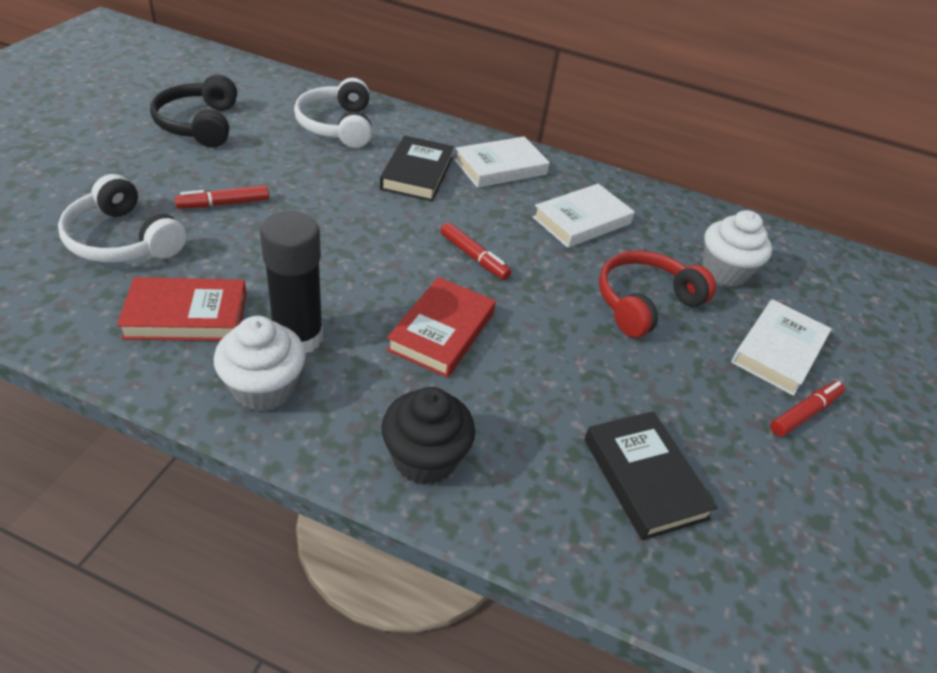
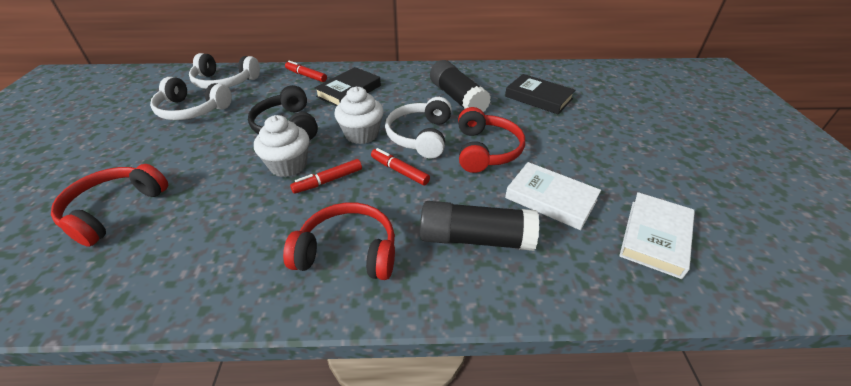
black cupcake: [381,387,475,485] = 1 -> none = 0
black glue stick: [260,211,323,353] = 1 -> [420,201,539,251] [430,60,491,112] = 2
red book: [117,277,247,341] [387,277,496,378] = 2 -> none = 0
red headphones: [599,250,716,338] = 1 -> [51,164,168,247] [283,203,395,280] [458,107,525,173] = 3
white book: [454,136,550,188] [533,184,635,248] [731,299,832,396] = 3 -> [505,162,601,230] [619,192,695,279] = 2
white headphones: [58,174,187,263] [294,78,372,148] = 2 -> [150,77,232,120] [189,53,260,89] [385,97,452,158] = 3

